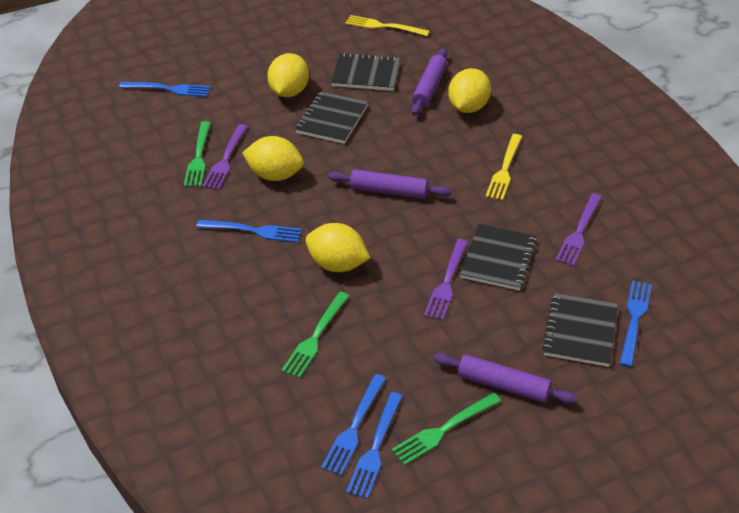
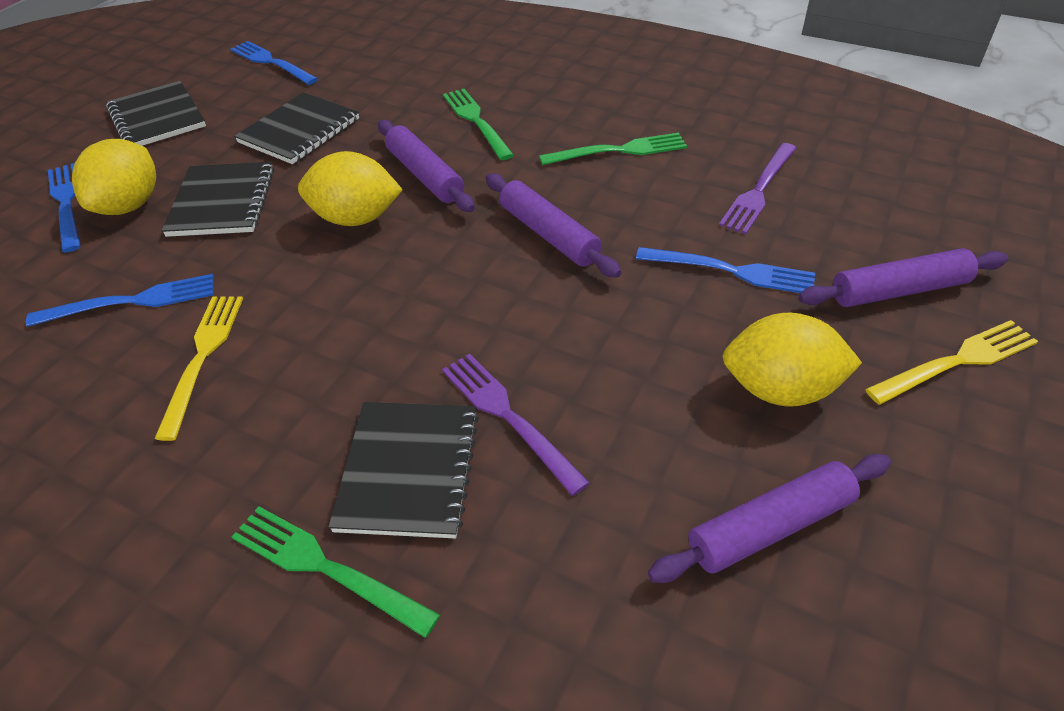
blue fork: [119,82,211,97] [196,220,302,243] [321,374,386,476] [346,392,403,499] [620,280,652,367] = 5 -> [26,274,214,327] [48,163,81,252] [230,41,318,85] [636,247,815,293] = 4
purple fork: [202,124,248,190] [424,239,468,320] [555,193,602,266] = 3 -> [442,354,590,496] [719,143,796,234] = 2
purple rolling pin: [328,169,451,199] [411,48,447,116] [433,353,578,404] = 3 -> [378,120,475,212] [486,173,622,278] [648,454,891,583] [798,248,1008,307] = 4
yellow lemon: [242,136,304,181] [267,53,309,97] [305,223,370,272] [448,68,491,113] = 4 -> [72,139,156,215] [298,151,403,226] [723,313,862,407] = 3

